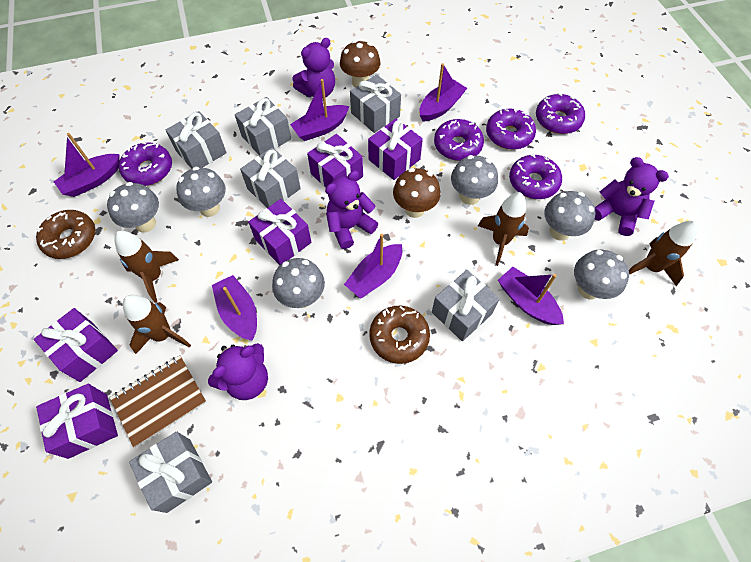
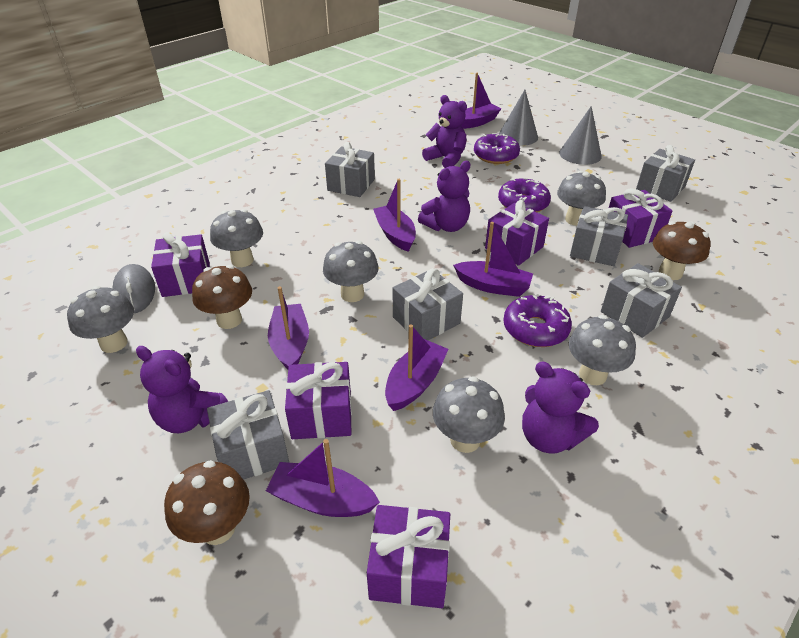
brown donut: [36,210,96,259] [369,306,430,364] = 2 -> none = 0
brown mushroom: [340,40,381,87] [393,168,441,218] = 2 -> [164,460,250,545] [192,265,252,329] [653,221,711,280] = 3
brown notebook: [110,355,207,447] = 1 -> none = 0
brown rocket: [115,231,179,303] [123,295,191,354] [478,192,529,266] [629,221,698,286] = 4 -> none = 0
grey cone: none = 0 -> [499,90,538,146] [559,106,602,165] = 2
grey mouse: none = 0 -> [112,264,155,313] = 1
purple donut: [119,142,172,186] [434,119,484,161] [486,109,536,150] [509,154,562,199] [536,93,585,134] = 5 -> [474,133,520,164] [498,178,551,212] [503,294,572,347] = 3

